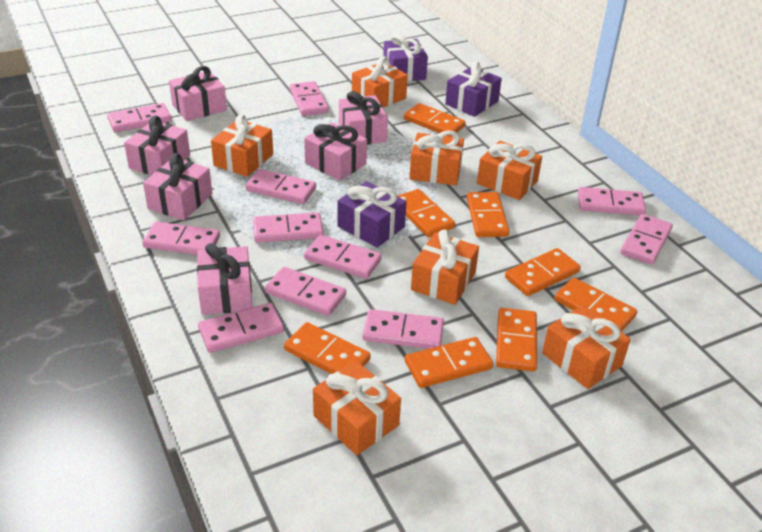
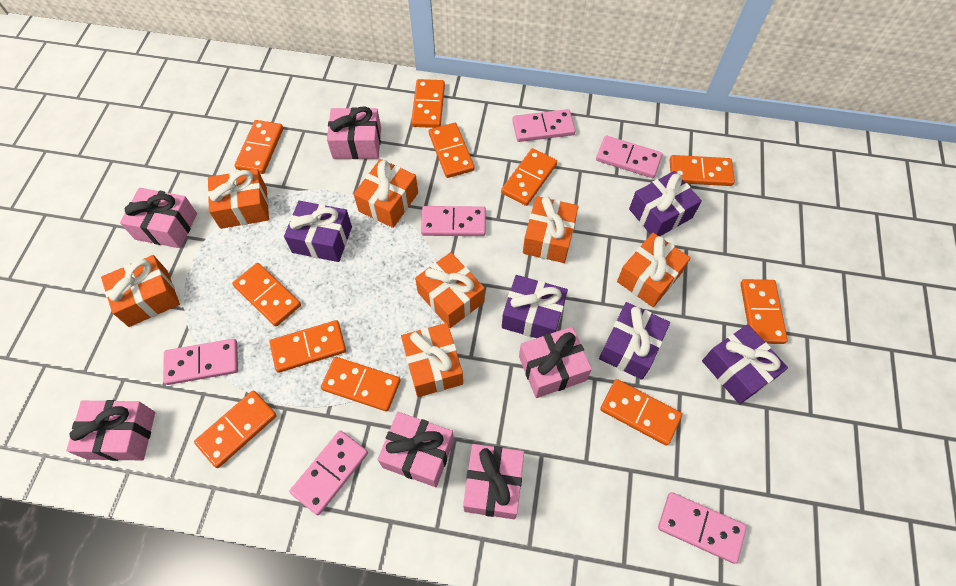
orange domino: [284,322,371,374] [398,189,455,237] [404,103,466,137] [405,337,493,388] [467,192,509,237] [496,308,537,371] [505,248,581,296] [554,278,637,332] = 8 -> [194,391,277,468] [232,263,301,327] [234,120,283,174] [270,320,346,373] [321,357,400,411] [411,79,445,128] [429,123,475,178] [501,148,557,206] [600,379,682,446] [670,155,735,186] [740,279,788,344] = 11
pink domino: [107,103,172,132] [142,222,220,255] [198,303,284,353] [246,169,316,204] [253,212,324,243] [265,267,346,316] [290,81,329,116] [304,235,382,279] [363,309,444,349] [578,187,646,216] [620,214,673,265] = 11 -> [163,339,238,385] [289,430,368,515] [421,206,486,236] [512,109,576,142] [596,136,662,178] [658,492,747,564] = 6
purple gift: [338,181,407,248] [383,33,428,81] [445,62,502,117] = 3 -> [284,201,352,262] [502,275,568,338] [599,302,670,380] [629,171,702,236] [702,324,788,404] = 5

